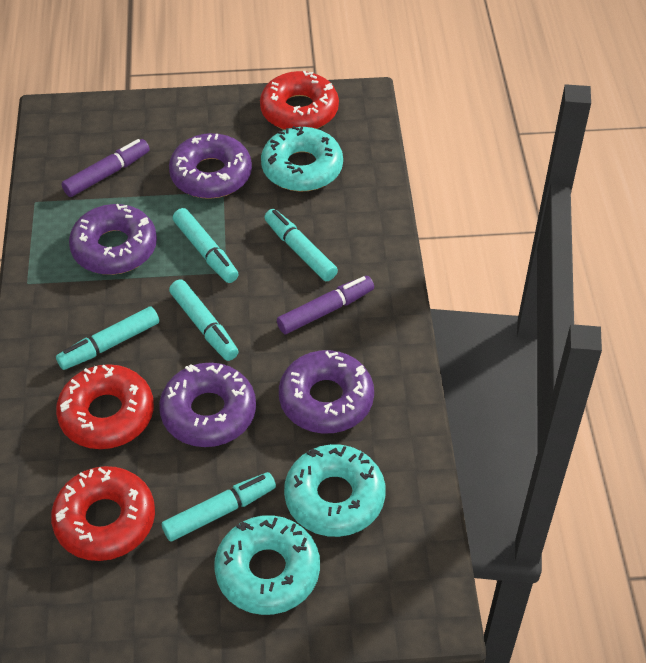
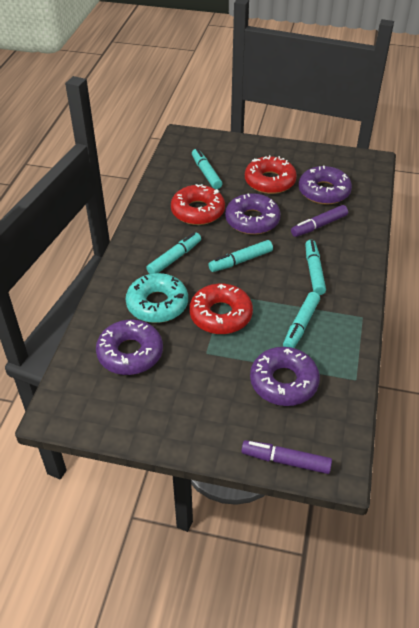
turquoise donut: [214,515,320,615] [261,126,343,192] [284,444,385,537] = 3 -> [126,273,188,323] = 1

